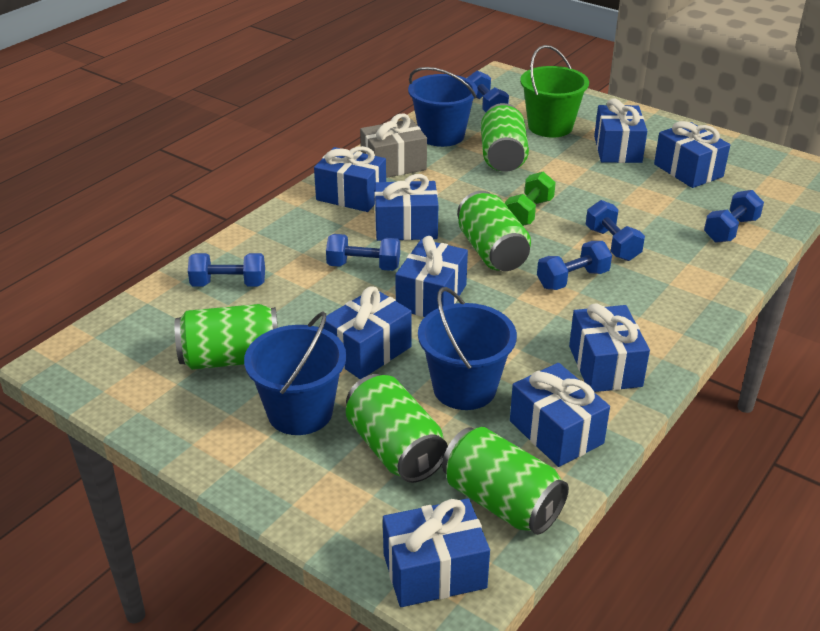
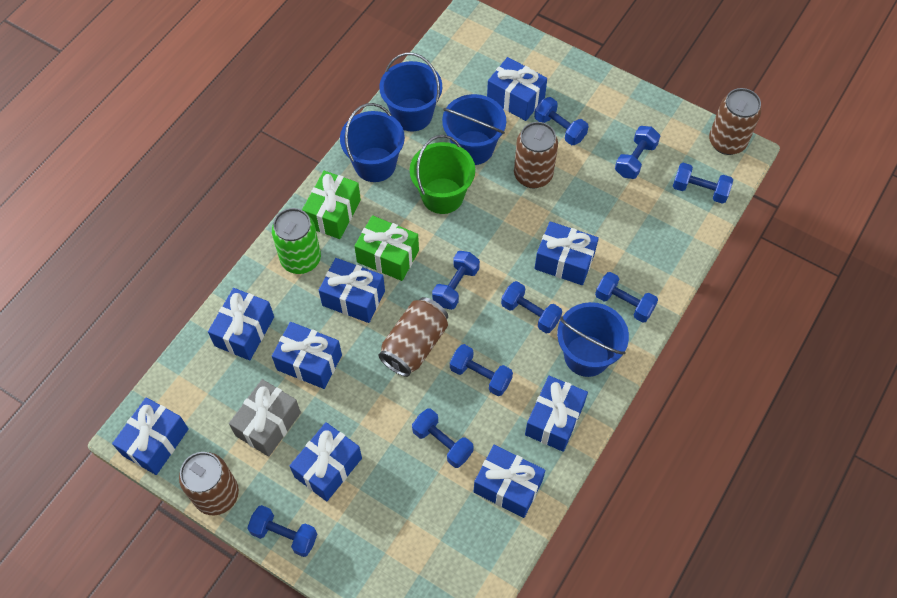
blue bucket: [244,311,346,435] [408,67,478,147] [418,287,517,410] = 3 -> [340,103,405,182] [379,52,442,132] [442,94,506,165] [557,302,629,377] = 4
blue dumbbell: [188,253,265,286] [326,234,400,271] [467,70,509,112] [537,241,612,290] [586,200,645,261] [704,190,764,243] = 6 -> [247,505,317,557] [412,408,474,468] [432,251,480,310] [450,344,513,396] [501,281,562,333] [534,97,589,145] [595,272,658,323] [615,126,660,179] [673,163,733,204] = 9
brown can: none = 0 -> [179,452,239,515] [378,297,448,377] [514,122,558,188] [709,88,761,155] = 4
green can: [174,304,278,370] [346,374,448,483] [442,427,569,535] [457,191,531,271] [481,103,529,172] = 5 -> [272,208,321,274] = 1
green dumbbell: [505,172,556,226] = 1 -> none = 0
green gift: none = 0 -> [302,171,361,239] [354,215,419,281] = 2

